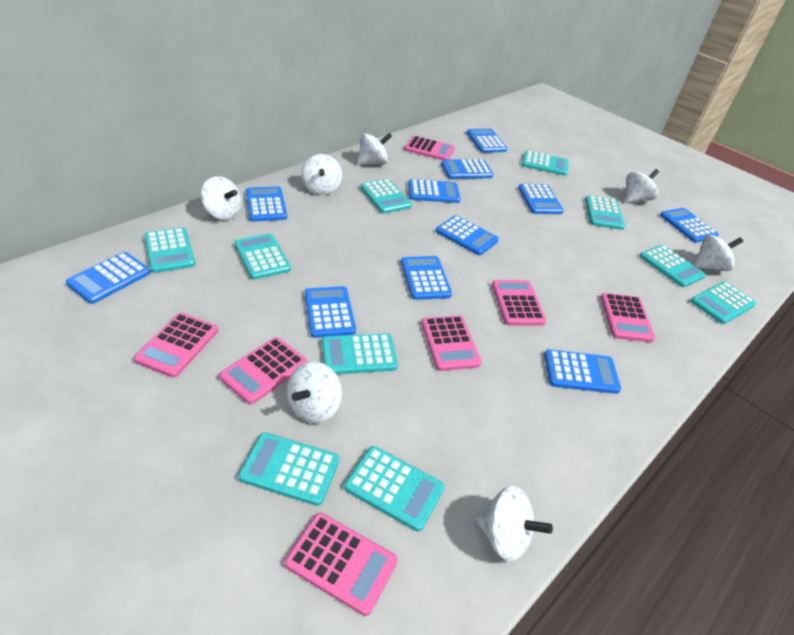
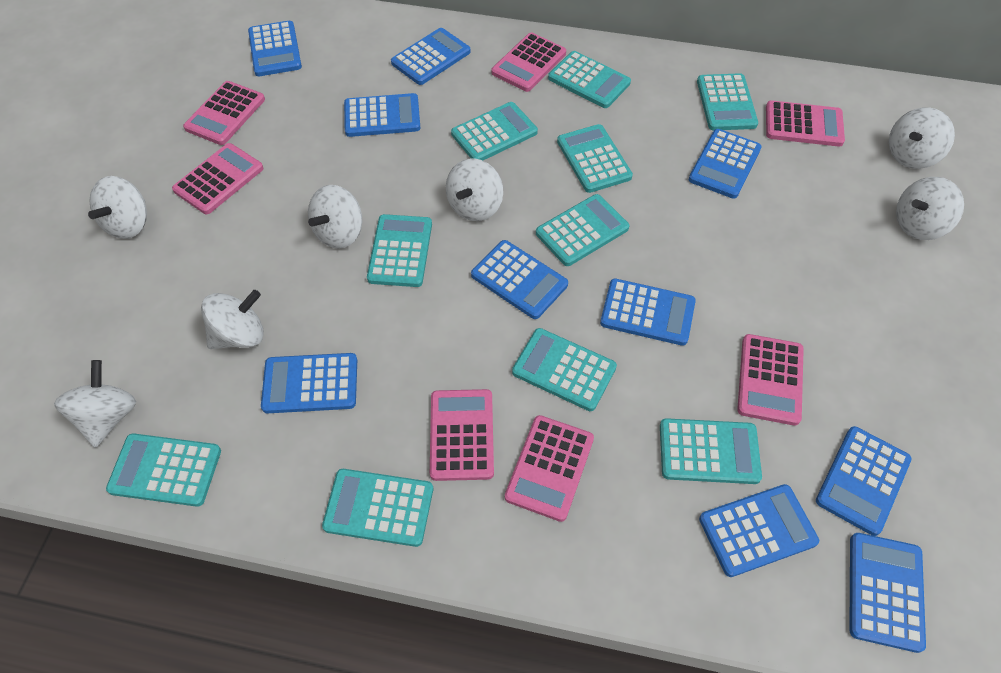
blue calculator: [66,252,150,304] [246,186,287,222] [305,286,356,338] [401,256,452,300] [408,179,461,203] [436,215,499,255] [441,159,493,179] [467,129,507,153] [518,184,564,214] [544,349,621,394] [660,208,719,243] = 11 -> [248,21,302,76] [261,353,357,413] [344,93,420,137] [391,28,471,85] [471,240,568,319] [600,278,696,346] [689,129,762,199] [699,484,819,577] [816,426,912,536] [849,533,926,653] = 10

